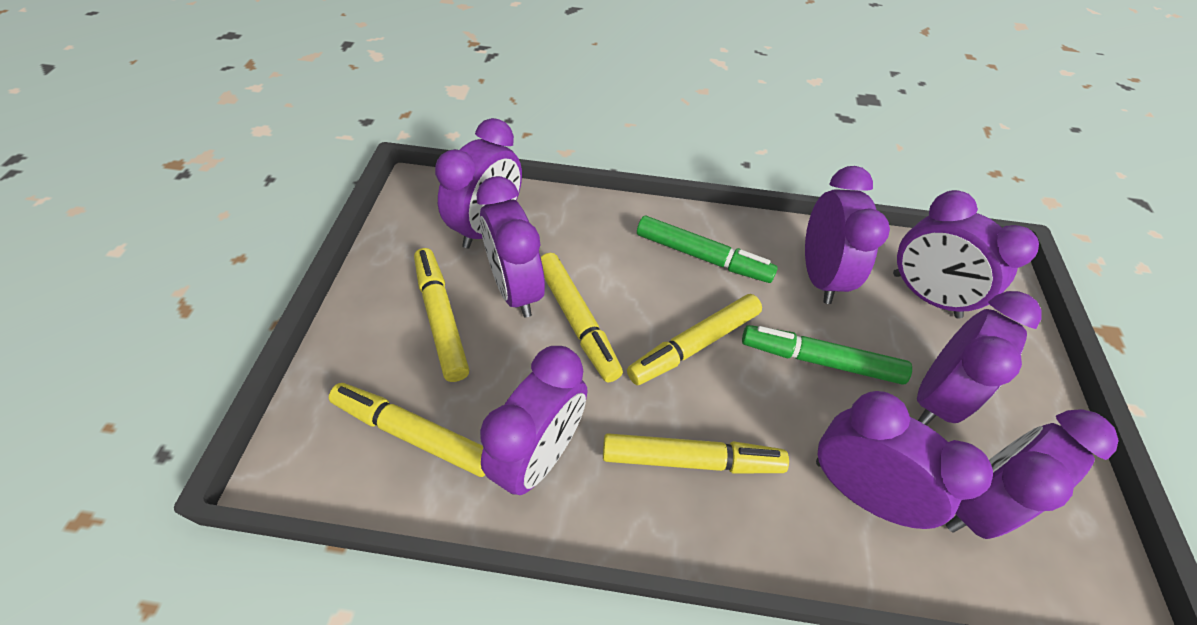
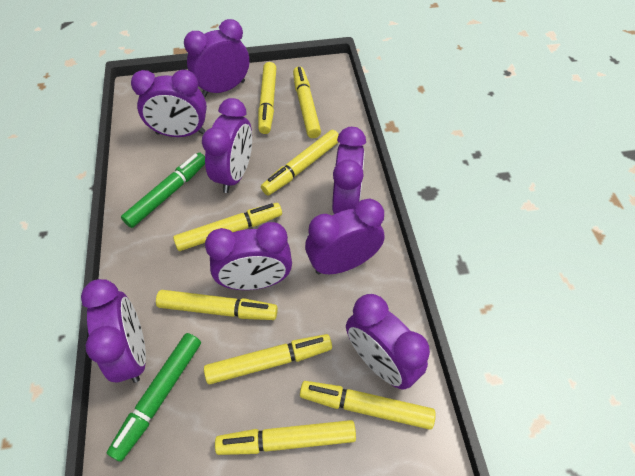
yellow marker: [329,383,485,477] [414,248,469,382] [541,253,623,383] [603,433,789,473] [627,294,762,385] = 5 -> [156,290,278,320] [173,203,282,251] [204,334,332,384] [215,420,356,455] [258,62,276,134] [261,130,339,196] [293,67,321,138] [300,381,436,430] = 8

